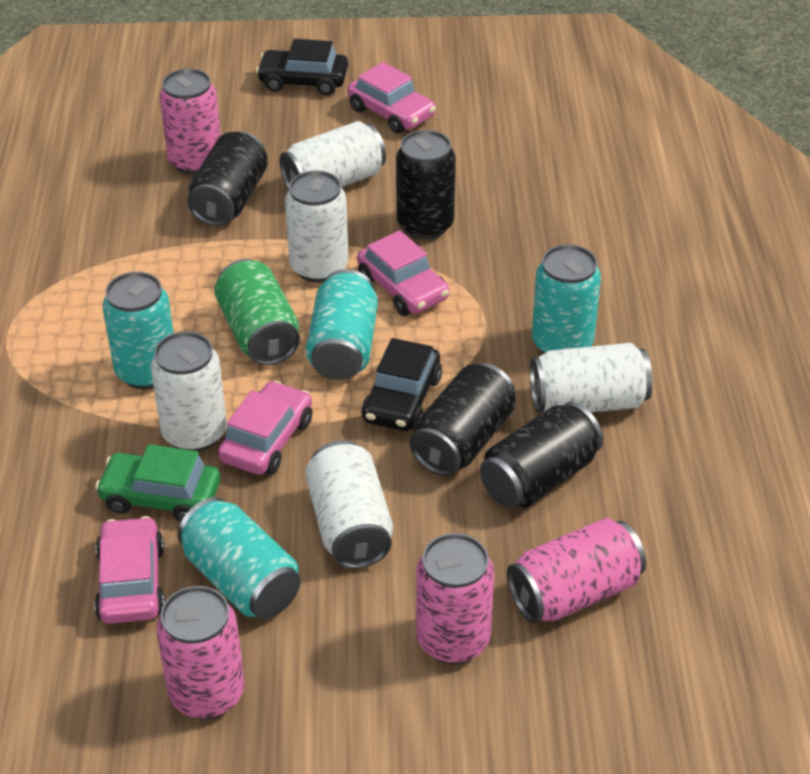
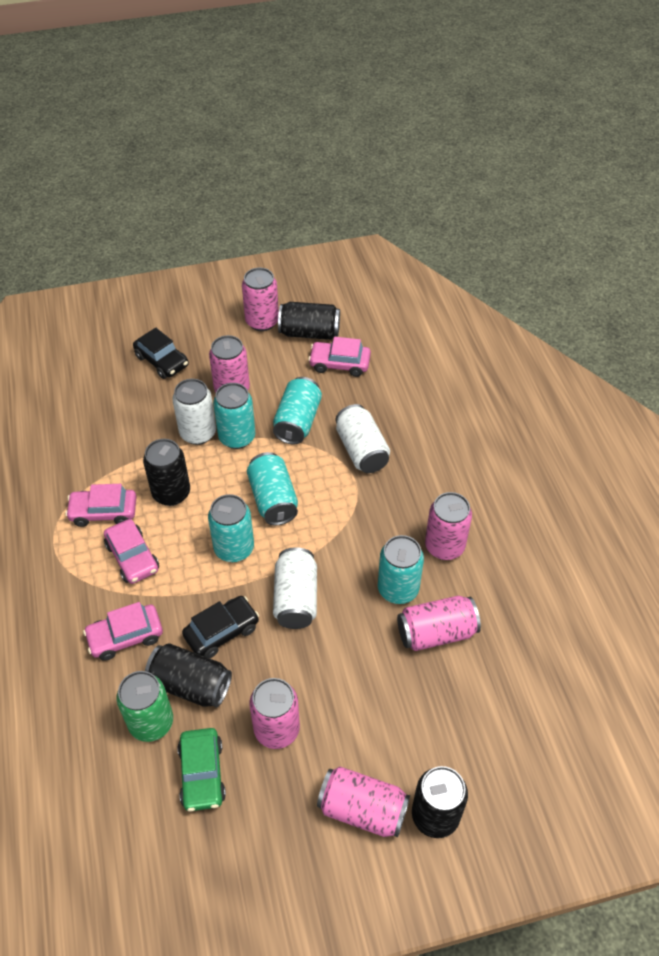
pink can: [156,586,245,719] [159,69,221,175] [416,533,494,664] [507,518,646,623] = 4 -> [209,335,250,392] [242,268,279,331] [249,678,300,749] [317,766,410,837] [397,596,481,651] [425,492,472,560] = 6
turquoise can: [102,272,174,389] [177,497,301,619] [306,269,378,380] [532,244,601,354] = 4 -> [208,494,254,562] [213,383,255,449] [247,452,298,526] [273,377,322,444] [378,535,424,604] = 5
white can: [151,331,227,452] [279,121,386,190] [285,170,349,283] [305,440,393,568] [530,343,652,413] = 5 -> [172,379,216,445] [273,547,317,629] [335,404,390,473] = 3

